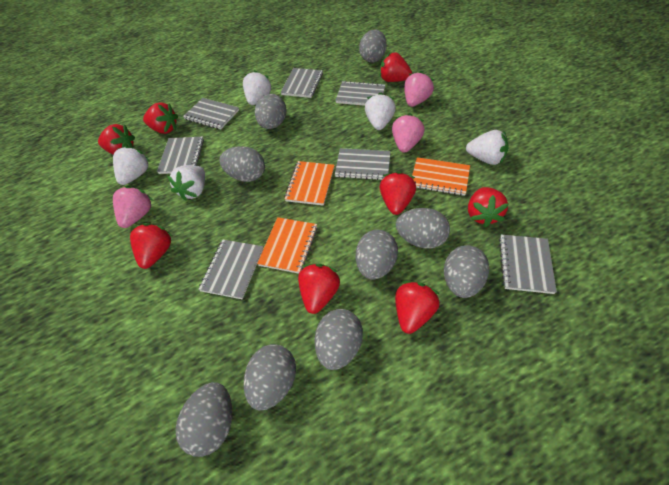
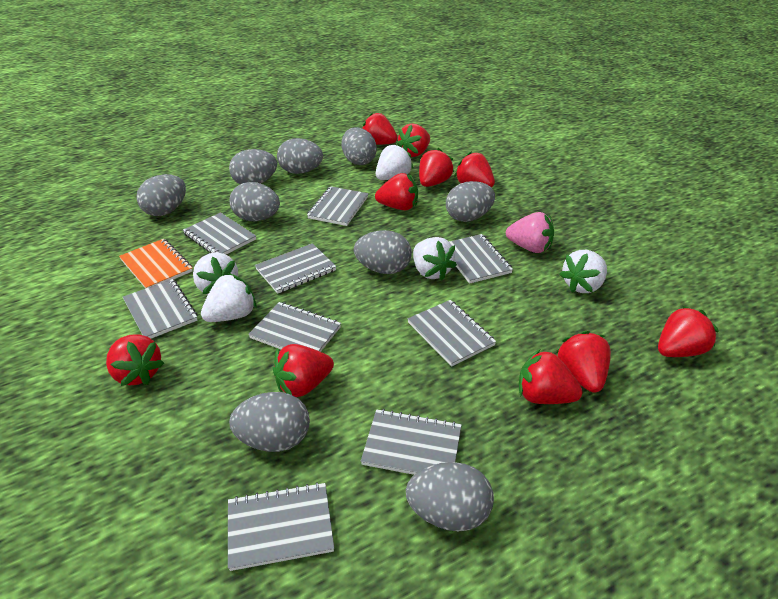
grey notebook: [157,137,204,174] [183,98,239,129] [199,240,263,299] [281,68,323,98] [335,81,385,106] [335,148,391,180] [499,235,557,294] = 7 -> [123,279,198,339] [183,212,256,255] [228,482,334,571] [248,302,341,352] [255,243,336,294] [307,186,368,226] [361,409,462,475] [408,300,496,367] [449,234,513,284] = 9
orange notebook: [257,217,318,274] [284,161,335,206] [412,157,470,196] = 3 -> [119,239,193,289] = 1
pink strawberry: [113,186,153,228] [392,113,425,153] [404,71,434,107] = 3 -> [506,212,554,253] = 1
red strawberry: [98,124,135,155] [130,223,172,269] [143,102,178,134] [298,264,340,314] [380,53,413,82] [380,171,416,215] [395,281,440,334] [468,187,509,227] = 8 -> [106,334,164,386] [273,344,334,397] [362,112,398,145] [375,173,418,210] [396,123,430,157] [419,148,454,187] [454,151,495,188] [519,349,583,404] [555,331,611,393] [658,306,719,357] = 10

